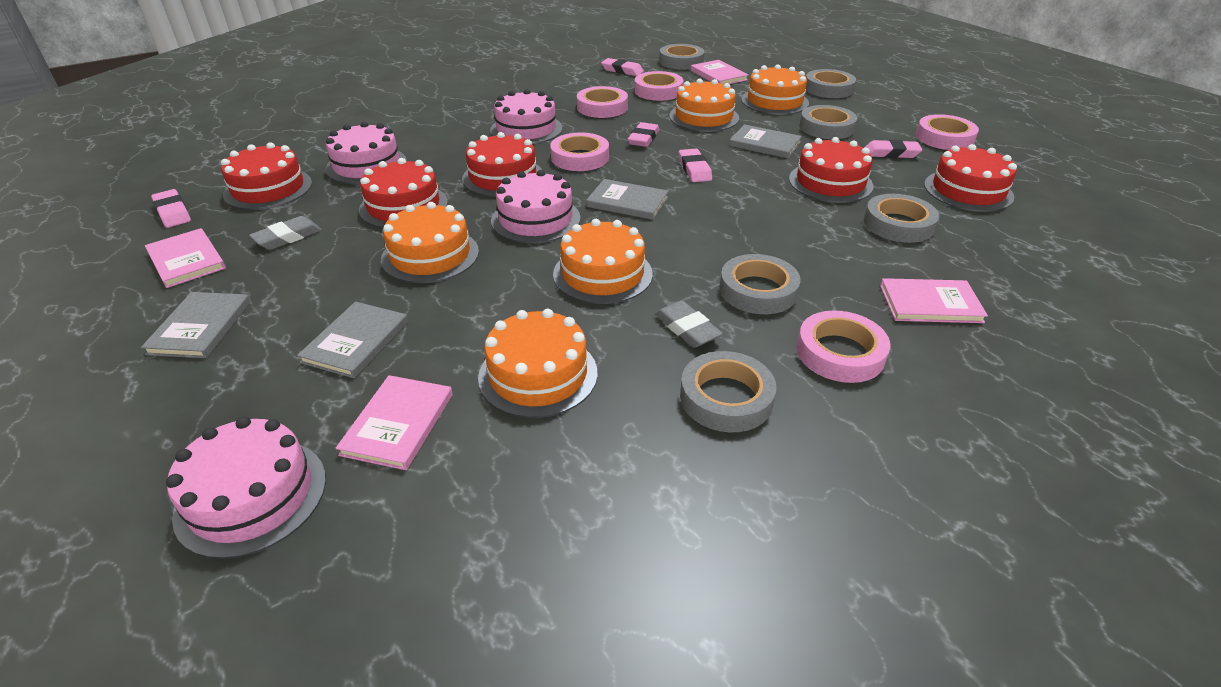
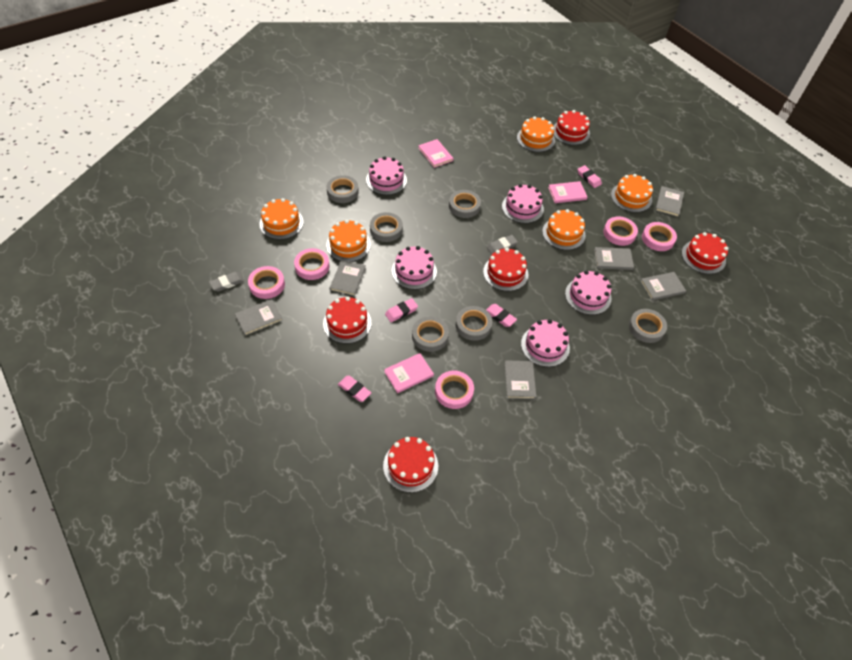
grey book: [141,292,251,358] [297,302,408,378] [586,179,668,220] [729,124,802,158] = 4 -> [235,299,283,336] [330,260,366,296] [505,360,536,399] [594,247,634,270] [640,272,686,300] [655,186,684,217] = 6
pink book: [145,228,226,288] [336,375,453,470] [691,60,748,84] [880,278,988,323] = 4 -> [384,353,434,393] [418,139,454,168] [548,181,588,203] = 3
pink cake: [166,416,326,559] [325,122,407,184] [490,89,562,144] [491,170,580,243] = 4 -> [366,156,407,195] [391,246,437,289] [502,184,544,223] [521,319,570,367] [565,270,611,315] = 5
pink eraser: [151,189,191,228] [601,58,644,76] [628,122,659,147] [679,149,712,182] [864,140,922,158] = 5 -> [338,376,371,402] [385,298,418,322] [486,304,517,327] [577,165,602,188] = 4

